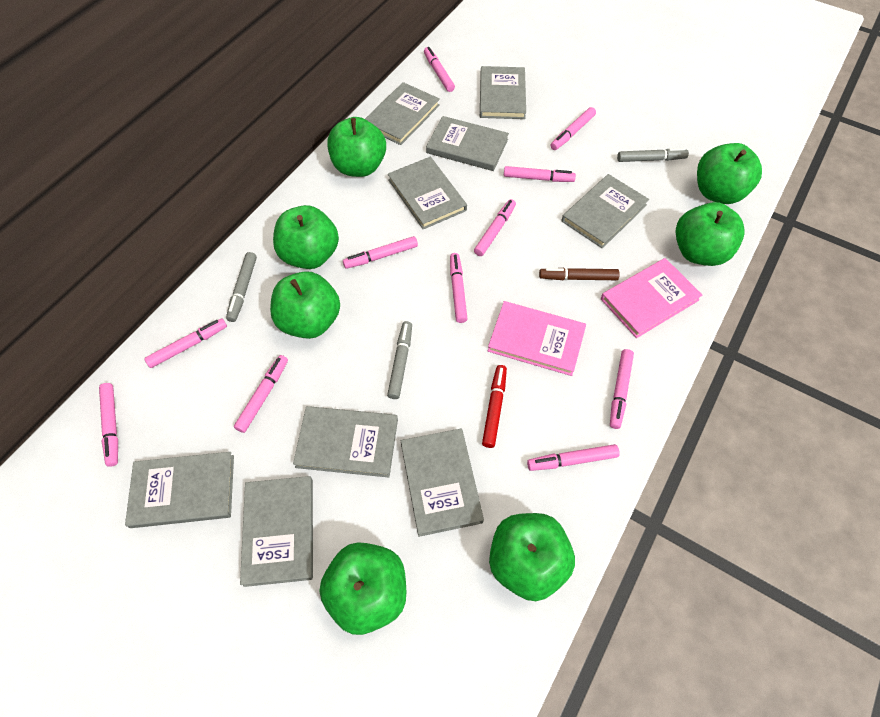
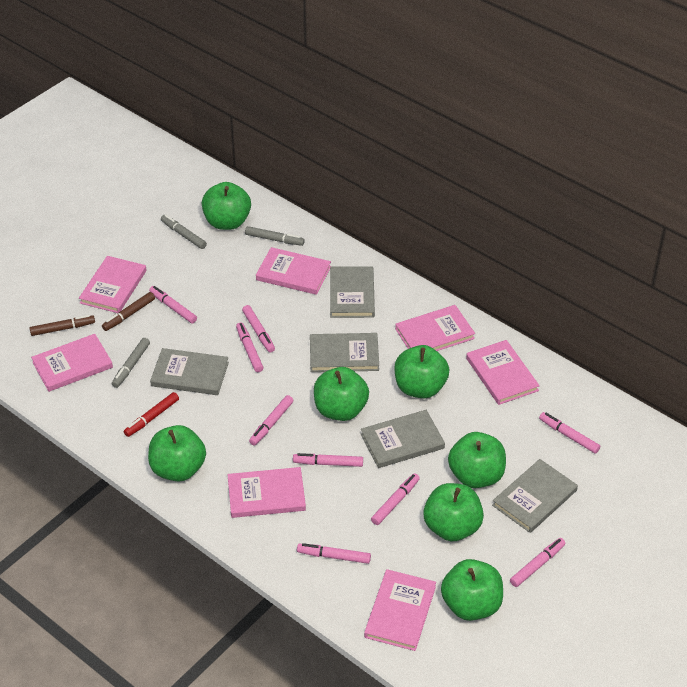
brown marker: [539,268,620,280] = 1 -> [30,315,95,336] [102,292,155,331] = 2
grey book: [125,452,234,528] [240,476,313,587] [293,406,398,477] [365,82,440,145] [388,157,467,229] [401,429,484,537] [426,116,509,171] [480,66,526,119] [562,174,649,248] = 9 -> [150,348,229,395] [310,333,379,372] [330,266,375,318] [361,410,445,468] [492,459,578,533] = 5
pink book: [488,301,586,376] [601,258,702,338] = 2 -> [31,334,113,392] [79,256,146,313] [228,467,306,518] [256,247,331,295] [364,569,436,651] [395,305,475,351] [466,340,540,405] = 7
pink marker: [99,383,118,467] [144,318,227,368] [234,355,288,433] [343,236,418,269] [424,47,455,92] [450,253,467,323] [474,199,516,256] [504,166,576,182] [527,444,620,471] [551,107,596,150] [610,349,634,429] = 11 -> [149,286,197,323] [236,322,263,372] [242,305,275,353] [249,395,294,445] [293,453,363,467] [297,543,371,564] [371,473,420,525] [510,538,566,587] [539,412,600,454] = 9

